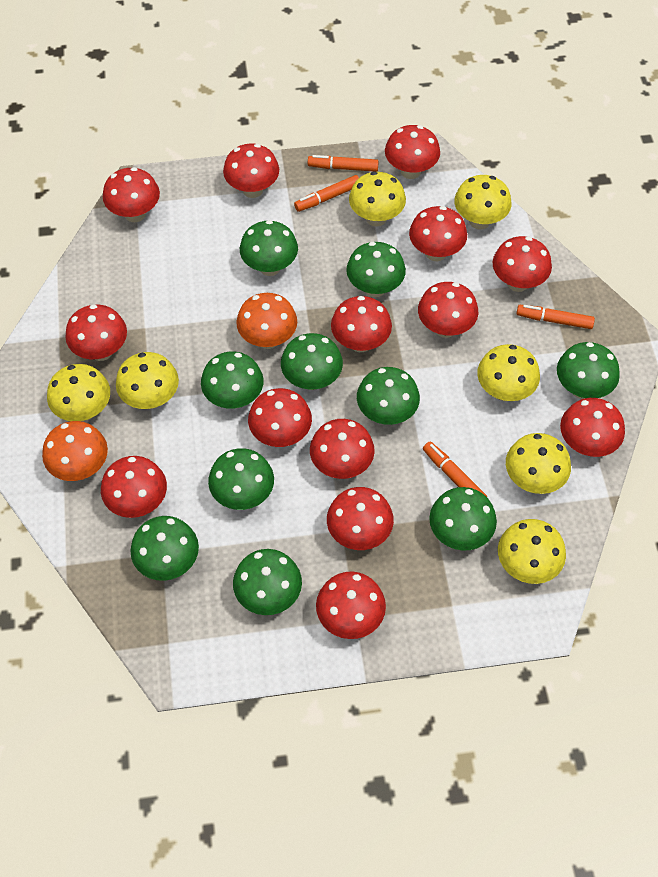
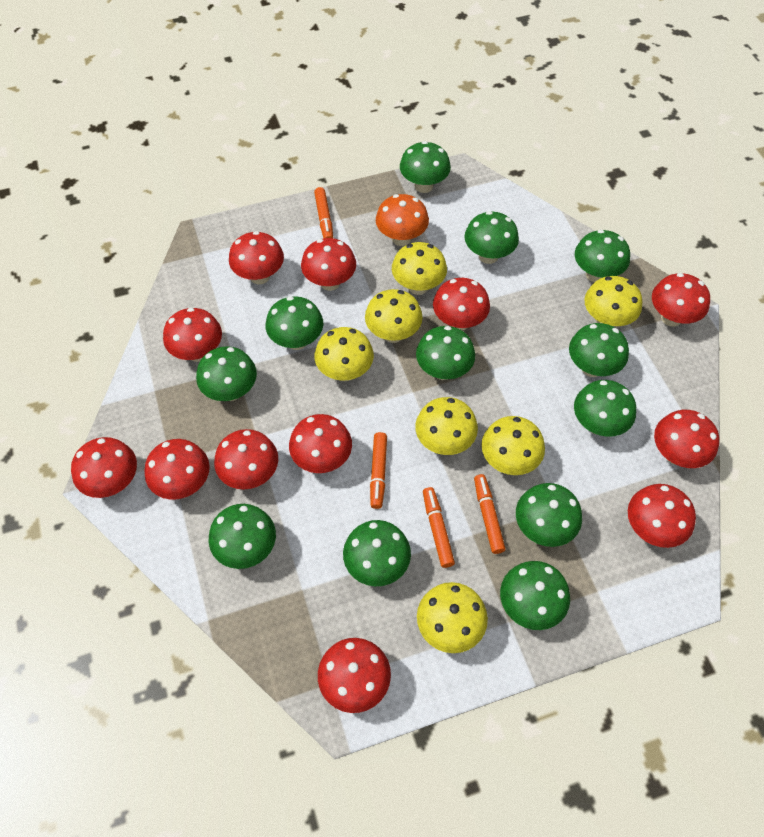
green mushroom: [130,516,199,581] [201,352,264,409] [208,448,274,510] [233,549,302,615] [240,220,298,276] [281,333,343,390] [346,242,406,297] [357,367,420,425] [429,487,497,550] [557,342,620,399] = 10 -> [196,346,257,401] [209,504,276,569] [266,296,323,350] [343,520,411,586] [400,141,451,193] [416,326,475,380] [465,211,519,264] [500,561,570,630] [516,483,582,547] [569,323,629,377] [574,380,636,437] [575,230,630,282] = 12
orange mushroom: [42,421,108,481] [236,293,297,349] = 2 -> [376,194,429,246] = 1
red mushroom: [65,304,127,361] [101,456,167,518] [103,167,160,222] [223,143,279,198] [248,388,312,447] [310,419,375,479] [316,572,386,639] [327,487,394,550] [331,296,392,352] [385,125,440,179] [409,206,467,261] [418,282,478,338] [493,236,552,292] [560,398,625,457] = 14 -> [71,437,137,498] [144,439,210,500] [163,308,222,362] [214,429,278,490] [229,231,284,284] [289,414,352,473] [301,238,356,291] [318,638,391,713] [433,278,490,331] [628,484,696,548] [652,273,710,327] [654,410,719,468] = 12

